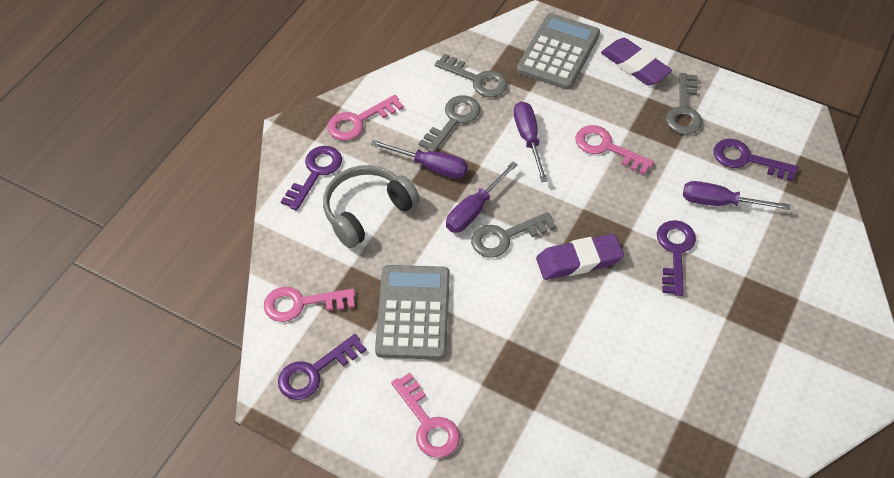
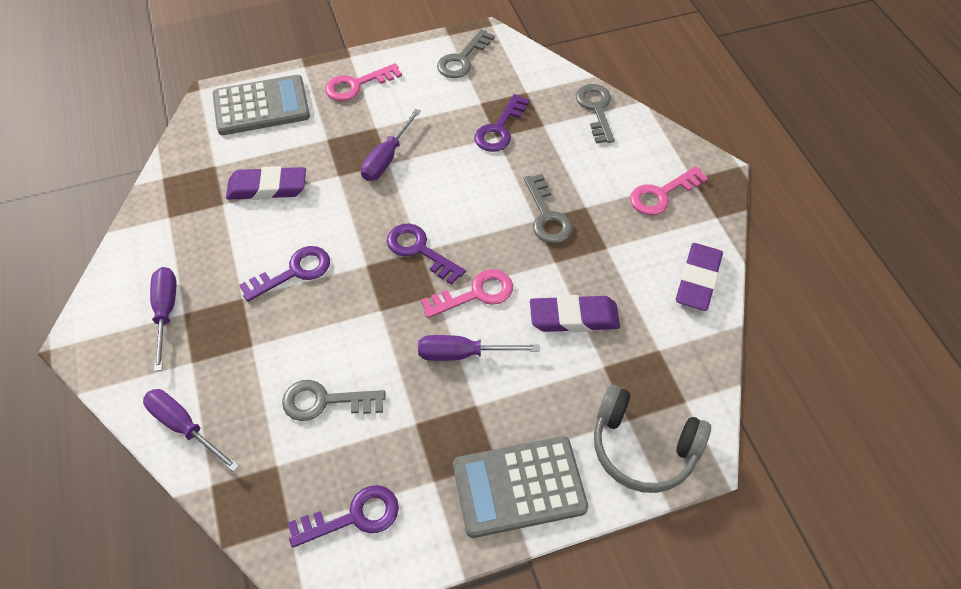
pink key: [264,287,355,322] [327,95,404,141] [391,373,460,458] [575,125,654,175] = 4 -> [325,63,402,101] [421,269,513,318] [630,166,708,215] = 3
purple eraser: [536,234,624,280] [601,38,672,86] = 2 -> [226,166,306,200] [530,295,620,332] [676,243,723,311] = 3

